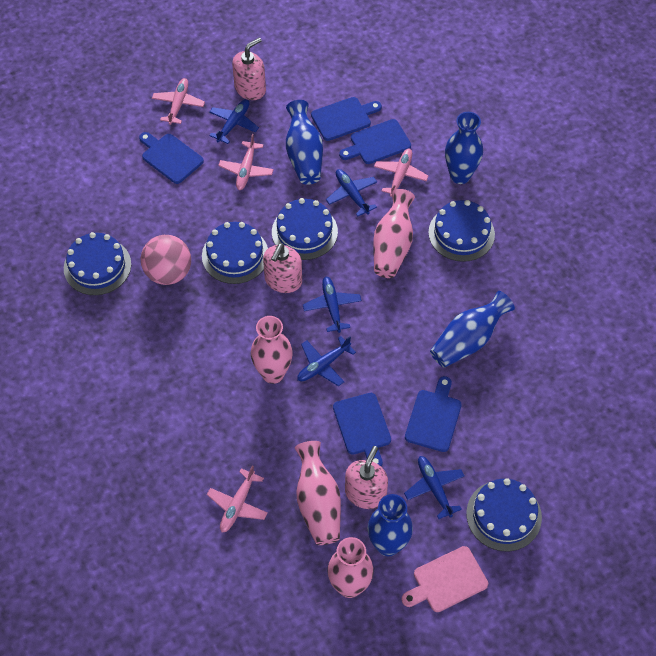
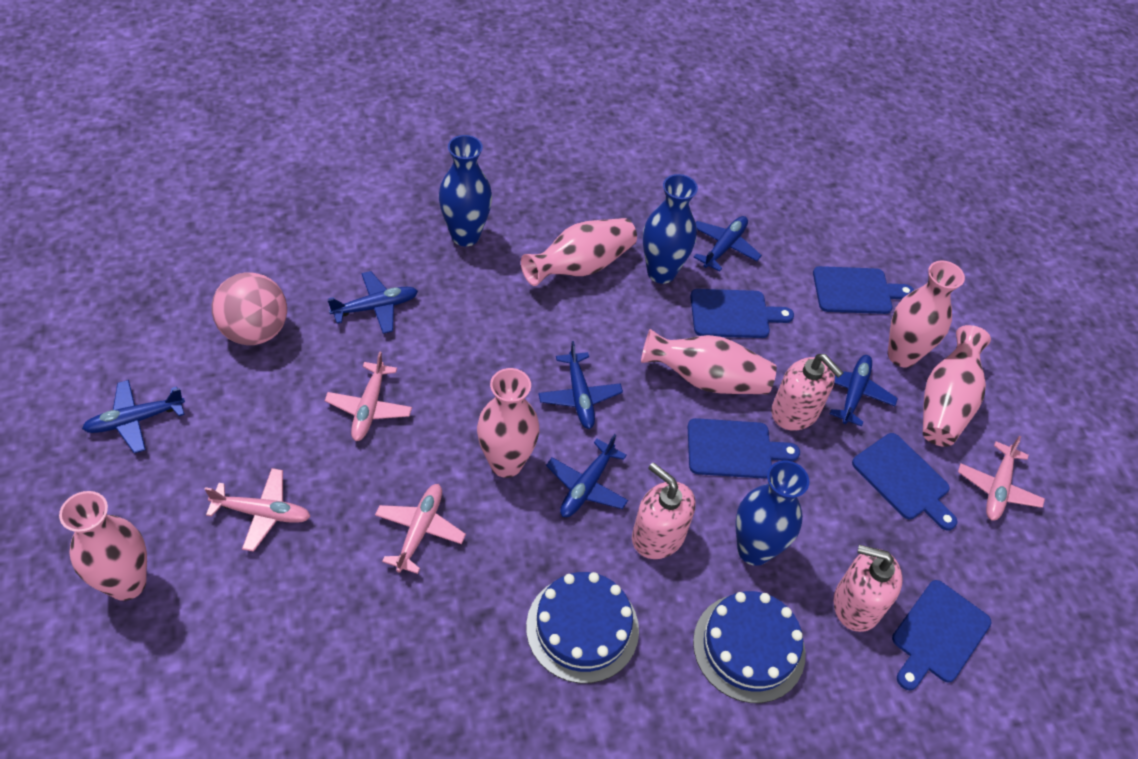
blue cake: [64,232,131,295] [202,222,268,284] [272,198,338,260] [428,200,495,262] [466,478,542,551] = 5 -> [526,572,639,683] [693,591,806,703] = 2
blue plane: [209,99,259,144] [297,336,356,386] [303,277,362,333] [326,169,377,217] [404,456,464,519] = 5 -> [82,380,185,453] [328,271,418,334] [538,341,623,429] [546,434,628,517] [693,216,762,272] [830,355,898,426] = 6
blue vase: [286,100,323,185] [368,494,413,557] [430,291,515,368] [445,112,483,184] = 4 -> [439,135,492,246] [643,174,698,284] [735,460,809,566] = 3
pink cutting board: [402,546,488,612] = 1 -> none = 0
pink vase: [251,316,293,384] [295,441,341,545] [328,537,373,598] [373,189,415,278] = 4 -> [59,491,147,601] [477,368,539,478] [521,218,637,286] [641,329,777,394] [888,261,965,367] [923,325,991,447] = 6

